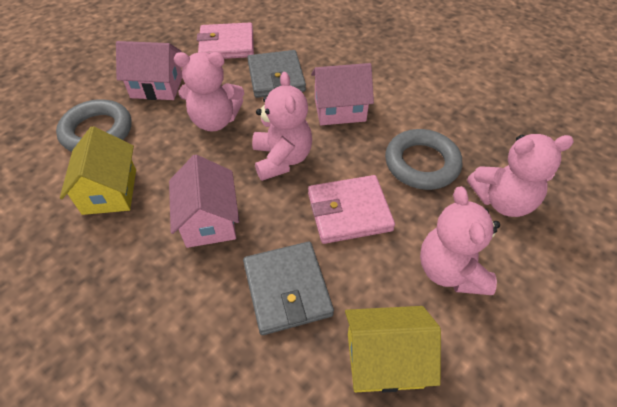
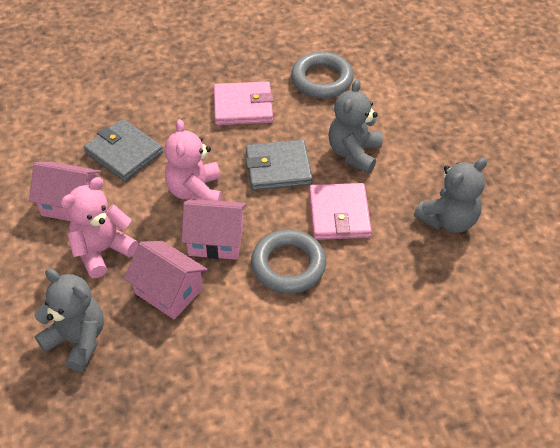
grey teddy bear: none = 0 -> [34,269,104,372] [328,79,383,174] [414,158,487,233] = 3
pink teddy bear: [174,52,244,131] [252,72,312,181] [420,186,500,295] [467,134,574,217] = 4 -> [61,177,138,278] [164,119,222,201] = 2
yellow house: [60,126,136,215] [345,306,441,393] = 2 -> none = 0

